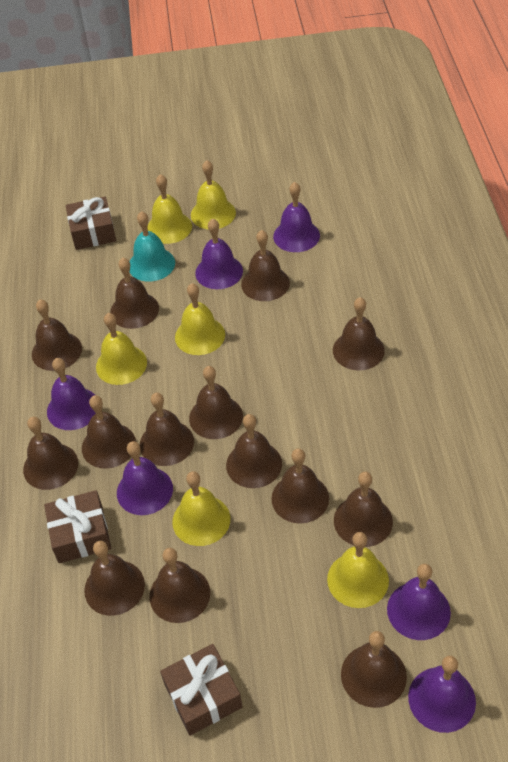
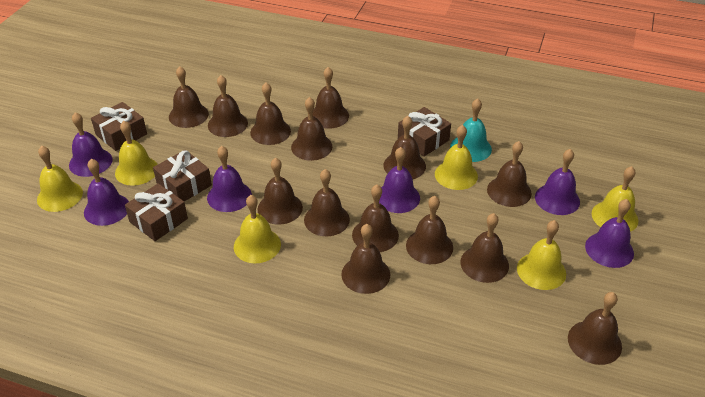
brown gift: [44,490,111,563] [65,197,116,250] [160,644,243,736] = 3 -> [91,102,147,151] [125,183,188,241] [153,150,212,201] [398,107,451,157] = 4

